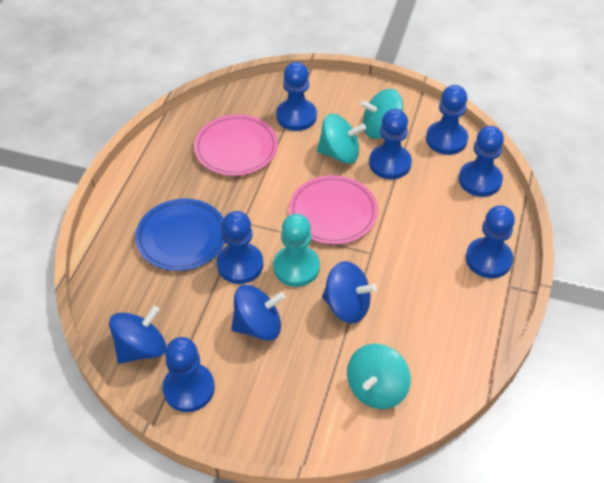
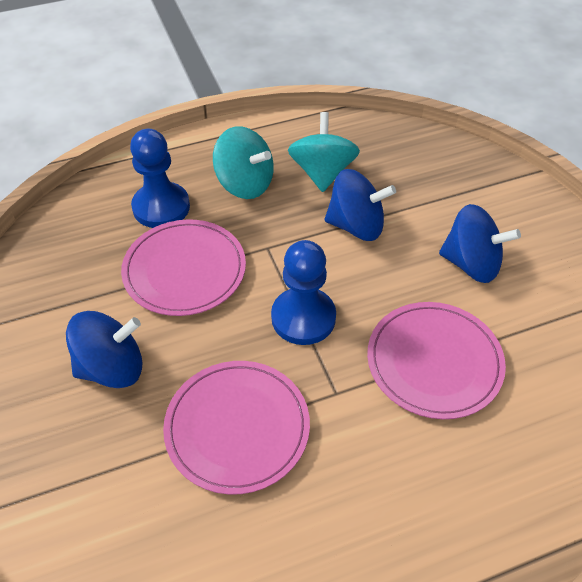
blue pawn: [162,337,215,412] [217,211,263,284] [276,62,317,131] [369,109,412,179] [426,85,468,155] [459,126,504,197] [466,205,515,278] = 7 -> [130,129,190,228] [271,240,336,345] = 2
blue plate: [135,199,225,271] = 1 -> none = 0
pink plate: [194,114,278,176] [289,175,378,245] = 2 -> [121,219,246,316] [163,361,310,495] [367,302,506,419] = 3
turquoise pawn: [273,214,320,287] = 1 -> none = 0
turquoise spinning top: [317,114,366,164] [347,344,411,409] [360,89,403,139] = 3 -> [213,126,274,199] [288,112,360,192] = 2

